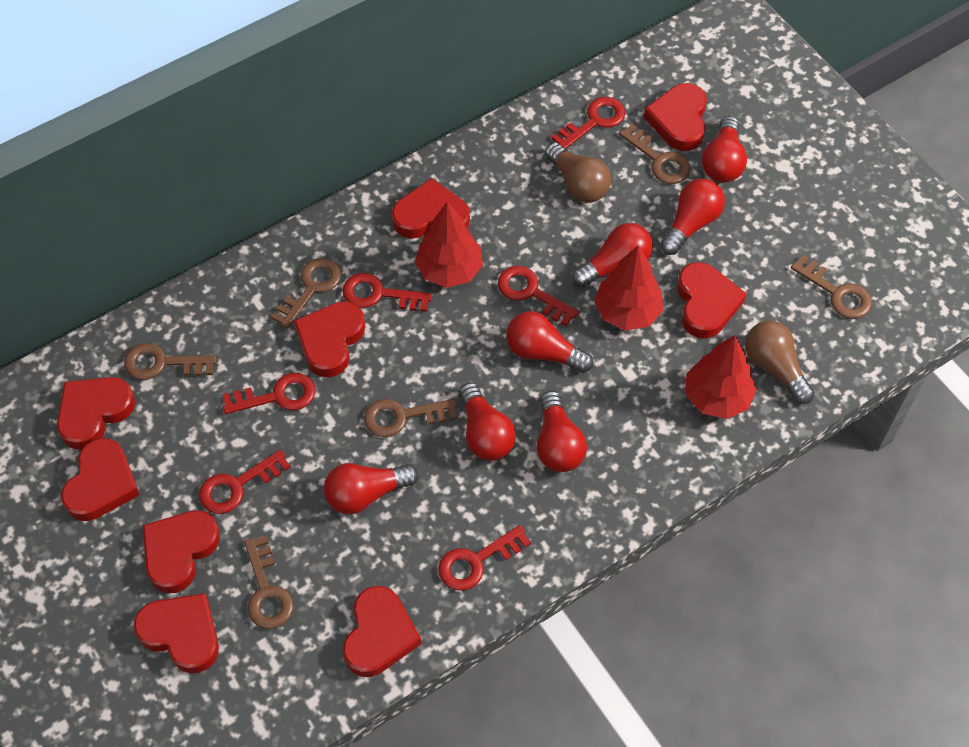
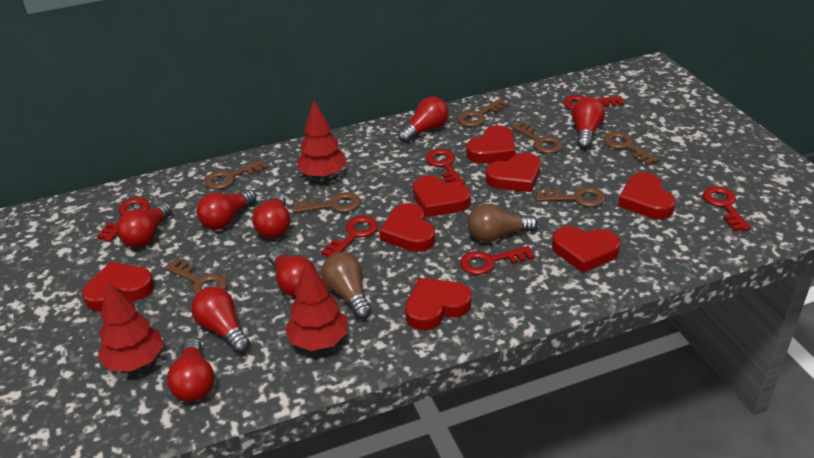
brown key: [124,343,217,380] [244,536,293,629] [271,258,342,329] [364,399,457,437] [619,123,690,184] [791,255,872,319] = 6 -> [165,259,228,294] [205,159,268,189] [292,192,361,213] [457,99,508,127] [511,121,563,154] [536,187,605,207] [603,132,659,166] = 7
red heart: [57,377,135,450] [61,438,140,521] [134,593,219,673] [143,510,220,593] [294,301,365,377] [343,586,422,677] [392,178,470,239] [644,83,707,151] [677,262,747,339] = 9 -> [82,262,154,311] [379,203,435,252] [405,278,471,330] [413,175,471,217] [467,125,516,163] [486,153,541,192] [552,226,620,273] [618,173,676,219] = 8
red light bulb: [324,463,419,514] [459,382,516,461] [506,311,593,373] [537,391,587,472] [572,223,653,288] [660,179,725,255] [702,116,747,183] = 7 -> [117,202,172,247] [167,338,214,402] [191,287,250,353] [197,189,256,230] [252,193,290,238] [269,249,316,297] [398,97,449,143] [572,97,605,149] = 8

